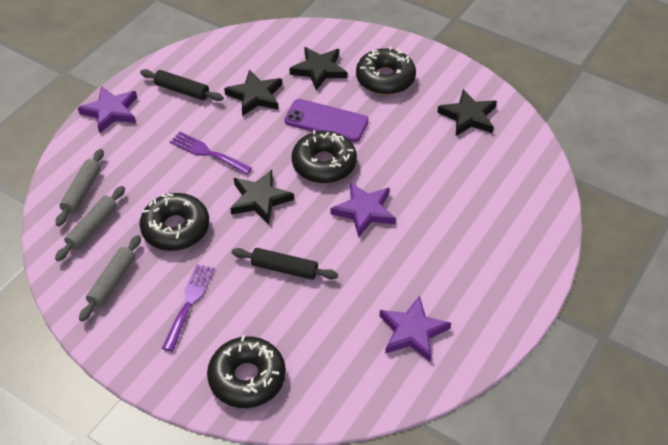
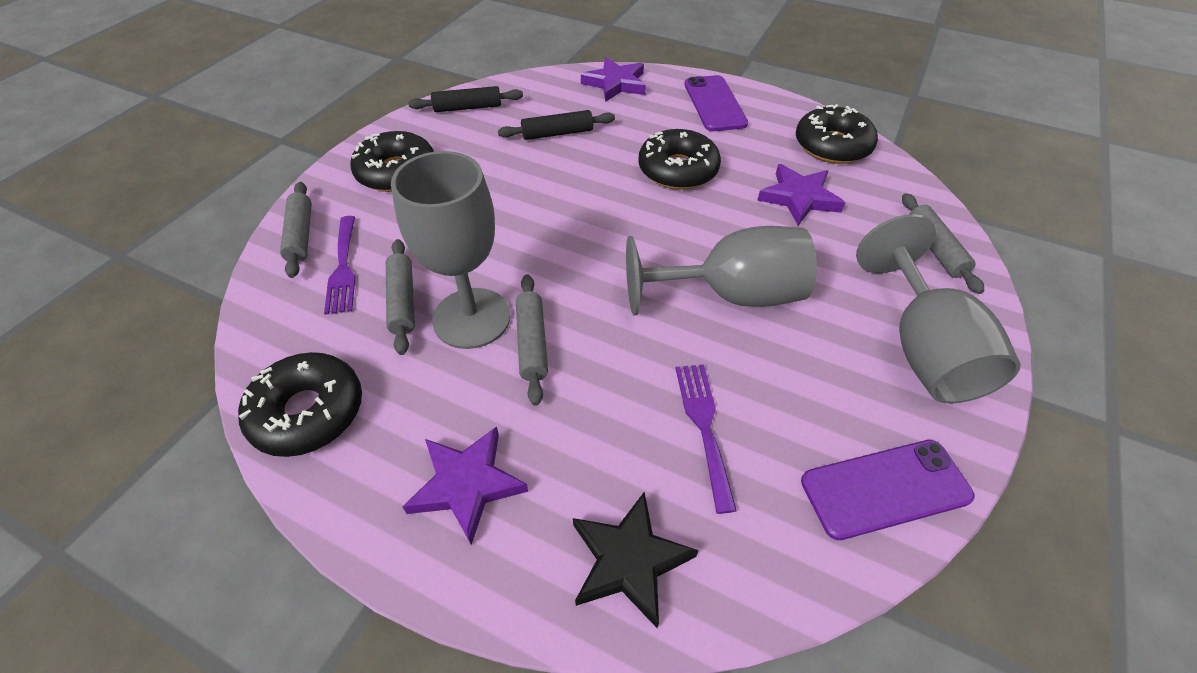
black star: [224,70,282,116] [230,170,294,224] [290,47,347,90] [437,89,497,136] = 4 -> [573,492,699,628] = 1
grey goblet: none = 0 -> [391,151,510,349] [626,226,817,316] [856,214,1021,404] = 3
grey rolling pin: [55,186,125,261] [56,149,104,226] [79,235,141,322] = 3 -> [280,182,312,278] [386,239,415,355] [516,274,548,406] [902,193,984,294] = 4
purple phone: [284,99,369,142] = 1 -> [684,75,748,131] [801,440,975,540] = 2

